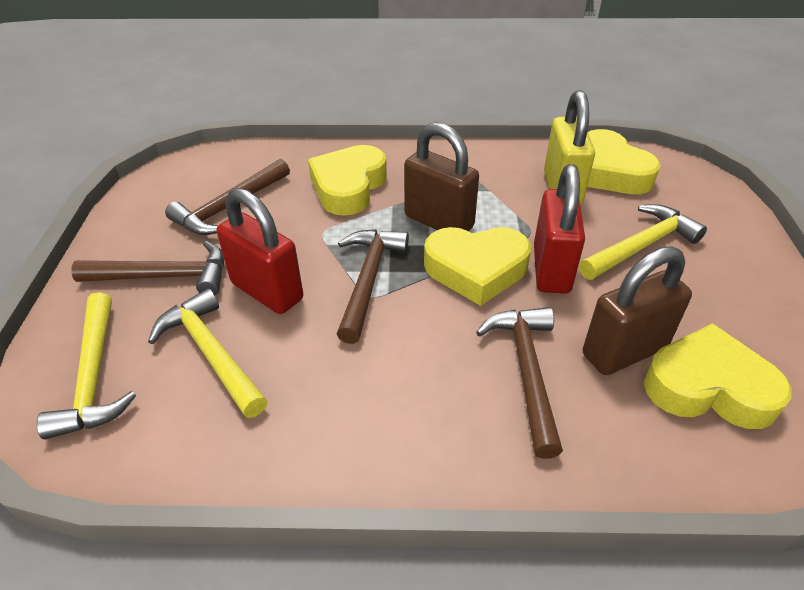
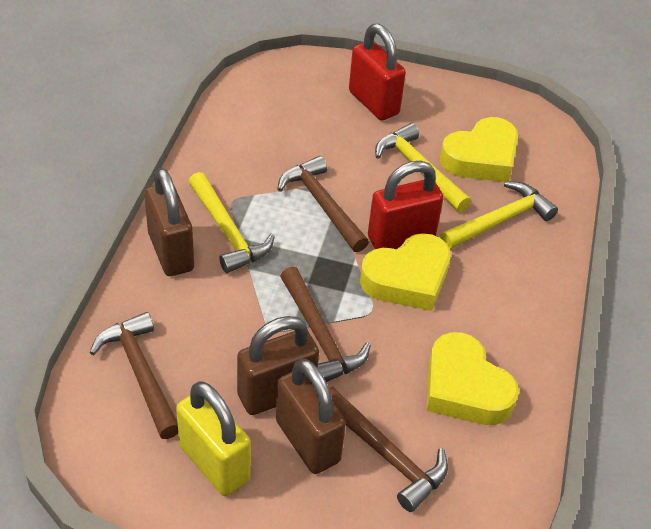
brown padlock: [404,122,479,231] [583,246,692,375] = 2 -> [144,168,194,276] [237,316,319,415] [276,358,346,474] = 3
yellow heart: [308,145,387,216] [424,227,531,306] [587,129,661,194] [644,323,792,429] = 4 -> [360,233,451,311] [427,332,519,425] [440,117,518,182] = 3

